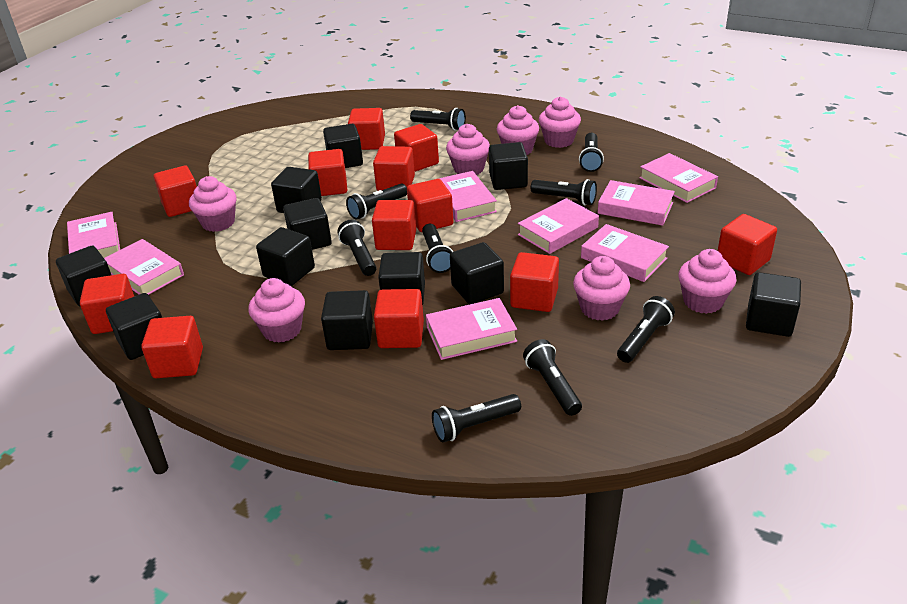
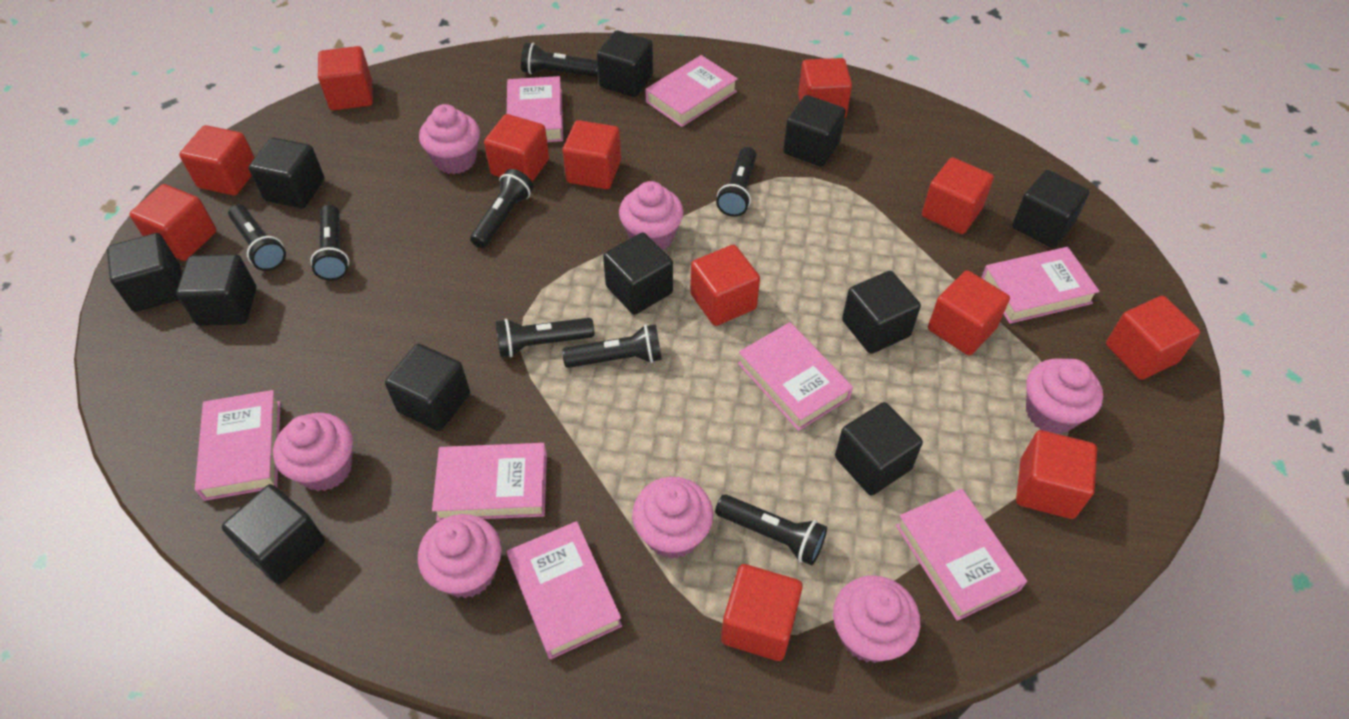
black flashlight: [337,220,376,276] [346,184,407,220] [410,108,466,130] [422,224,453,273] [432,394,521,443] [523,339,582,416] [531,179,597,205] [579,133,604,172] [617,296,675,363] = 9 -> [228,204,286,271] [310,204,349,281] [470,169,533,248] [496,318,594,357] [521,43,598,77] [562,324,662,368] [715,494,827,565] [716,147,756,217] = 8

